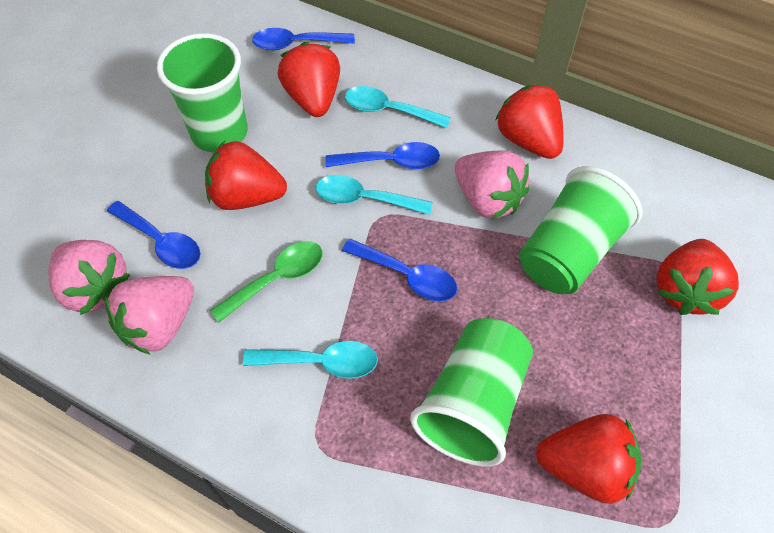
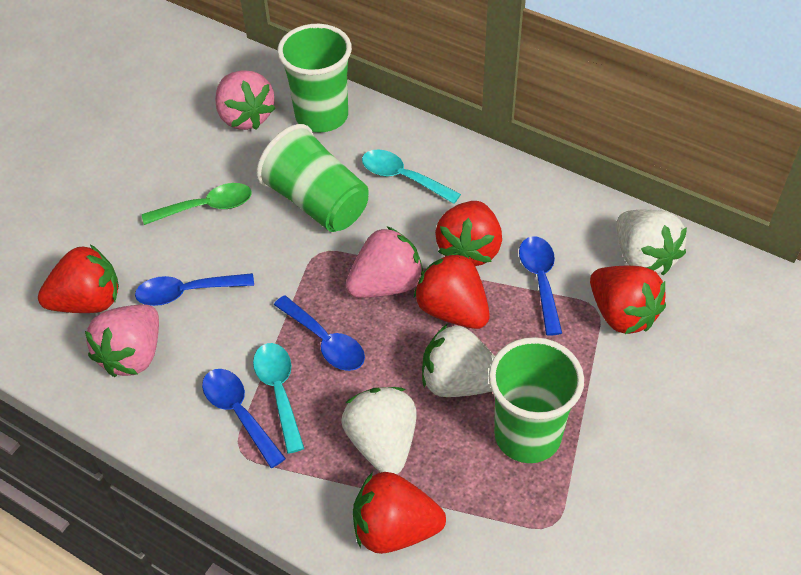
turquoise spoon: [243,341,378,379] [316,175,433,215] [345,86,451,128] = 3 -> [253,343,304,454] [362,149,461,204] = 2
white strawberry: none = 0 -> [341,387,417,474] [422,324,495,397] [617,210,687,275] = 3

